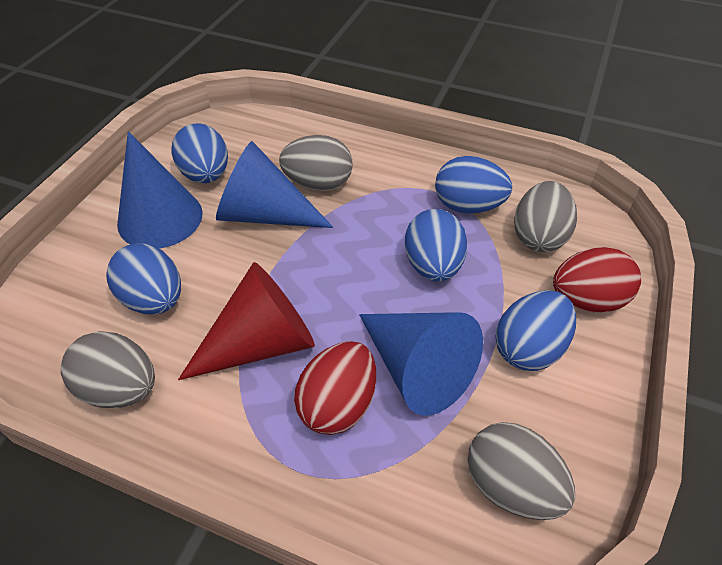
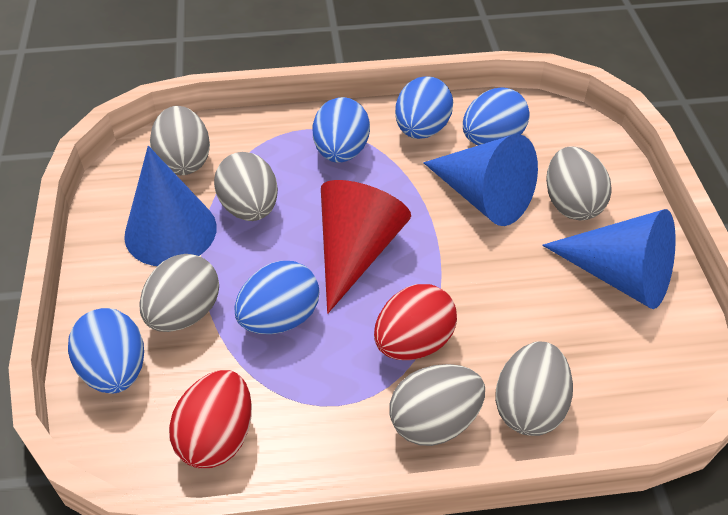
grey egg: [61,331,155,408] [279,135,353,191] [468,422,575,520] [514,181,577,252] = 4 -> [139,254,219,332] [150,106,210,175] [214,152,278,221] [390,364,485,446] [495,341,573,436] [546,146,612,220] = 6

